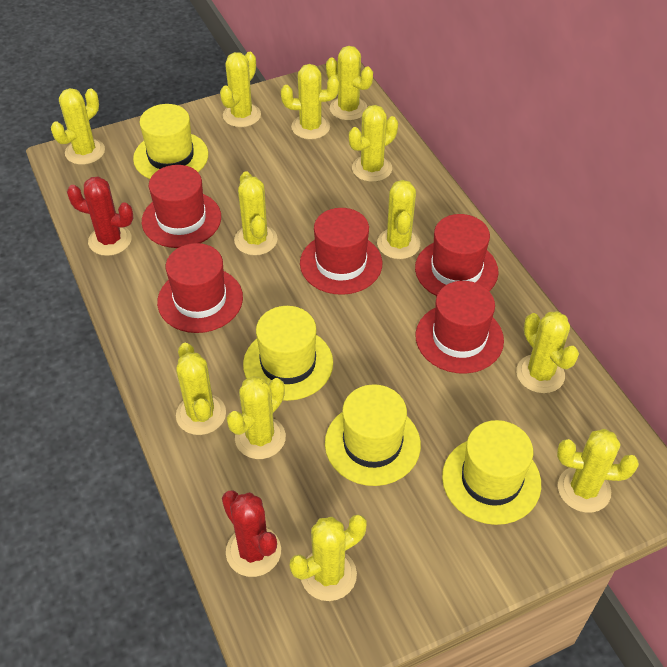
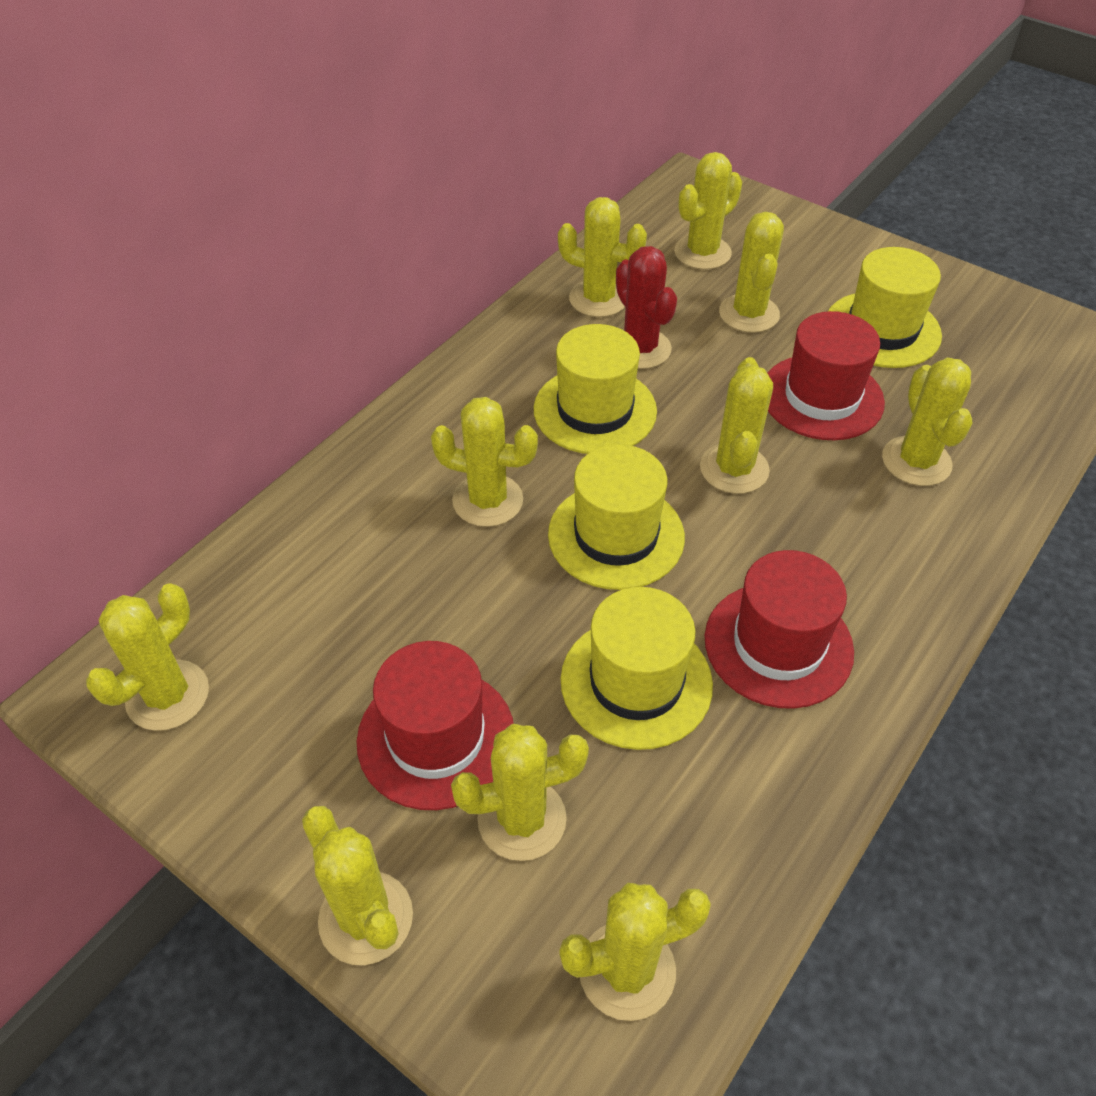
red cactus: [67,176,133,256] [222,491,281,577] = 2 -> [616,246,677,369] = 1
red hat: [142,165,221,248] [157,243,243,333] [300,208,382,295] [415,214,498,296] [415,281,504,374] = 5 -> [357,641,514,810] [704,550,854,709] [767,311,885,440] = 3
yellow cactus: [51,88,105,165] [176,343,226,435] [220,52,261,127] [227,376,286,459] [234,171,277,256] [281,64,339,140] [290,514,367,601] [326,46,373,121] [349,105,398,182] [377,180,420,259] [516,311,579,394] [557,429,639,513] = 12 -> [86,584,209,731] [302,806,413,965] [431,397,538,527] [451,724,589,861] [558,197,647,317] [560,883,711,1021] [674,152,742,270] [700,357,773,494] [719,212,784,333] [882,357,972,486] = 10

